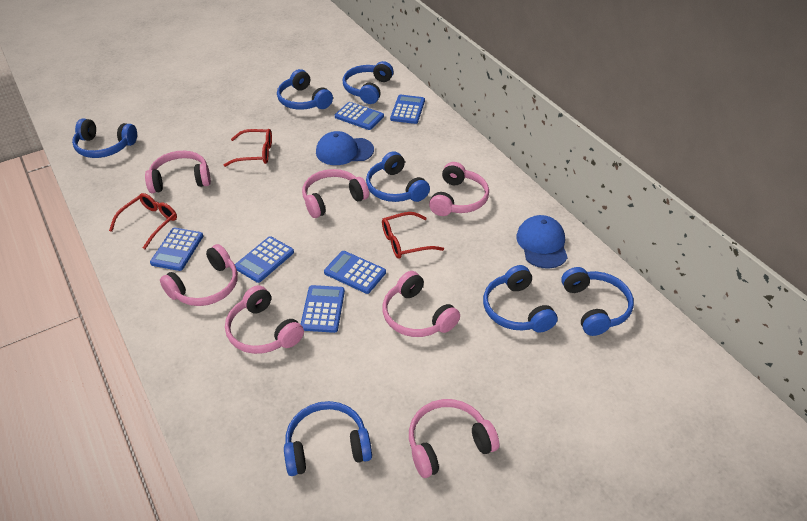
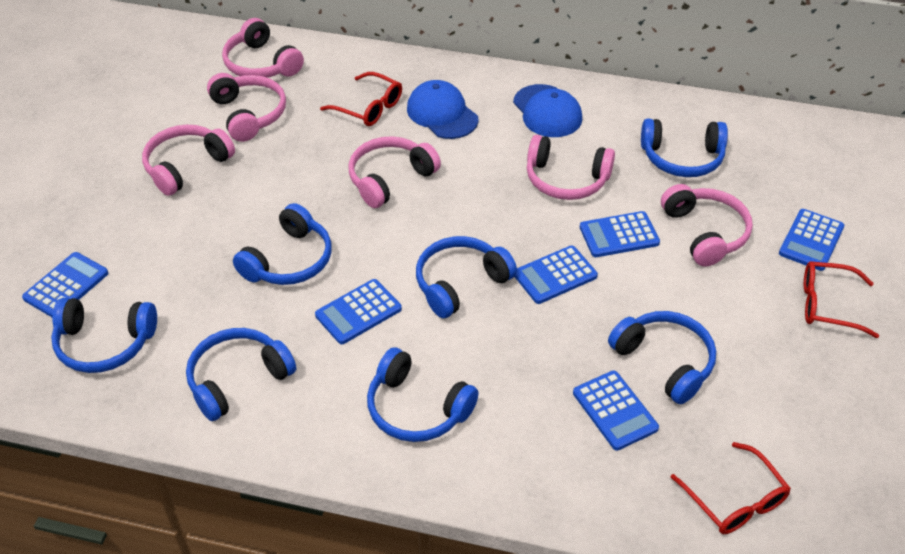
pink headphones: [145,151,211,193] [160,244,238,306] [225,285,304,354] [302,169,369,218] [382,271,460,337] [409,399,499,478] [429,162,489,216] = 7 -> [142,125,235,196] [207,73,286,142] [222,18,304,78] [348,136,441,208] [527,135,615,200] [661,184,753,267] = 6

